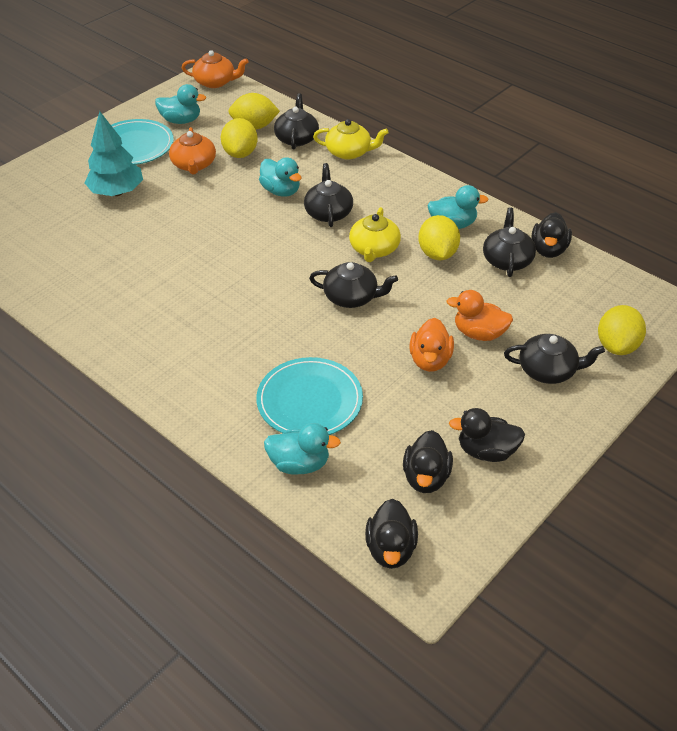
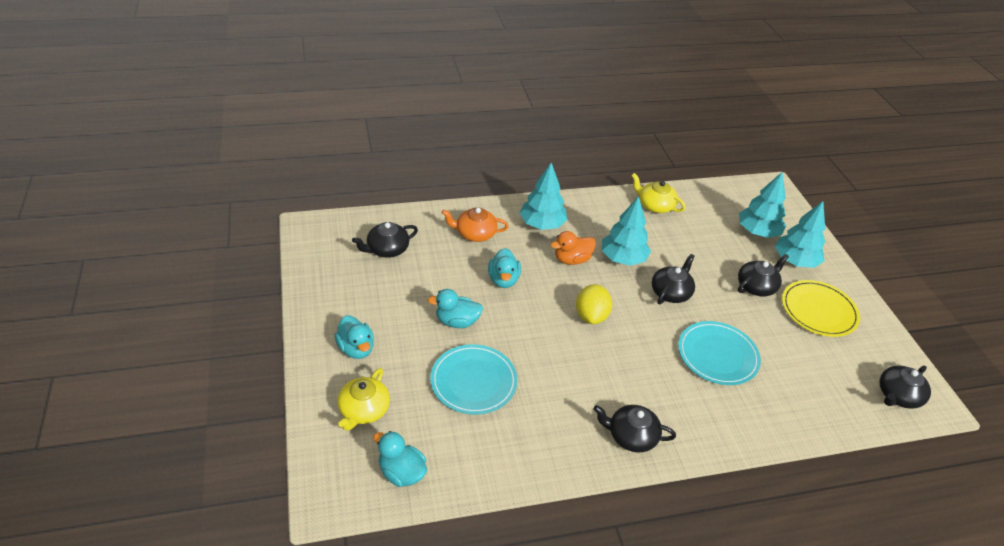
black duck: [365,499,418,569] [403,430,453,493] [449,408,525,462] [531,212,572,258] = 4 -> none = 0
orange duck: [410,318,454,372] [446,290,513,341] = 2 -> [550,231,596,265] = 1
orange teapot: [169,127,216,174] [182,50,249,88] = 2 -> [442,208,509,242] = 1
turquoise tree: [85,111,143,196] = 1 -> [519,163,567,230] [602,196,651,266] [739,172,786,238] [775,201,825,268] = 4
yellow lemon: [221,118,258,158] [228,93,280,129] [418,215,460,260] [598,305,646,355] = 4 -> [576,284,612,324] = 1
yellow plate: none = 0 -> [782,280,860,337] = 1

